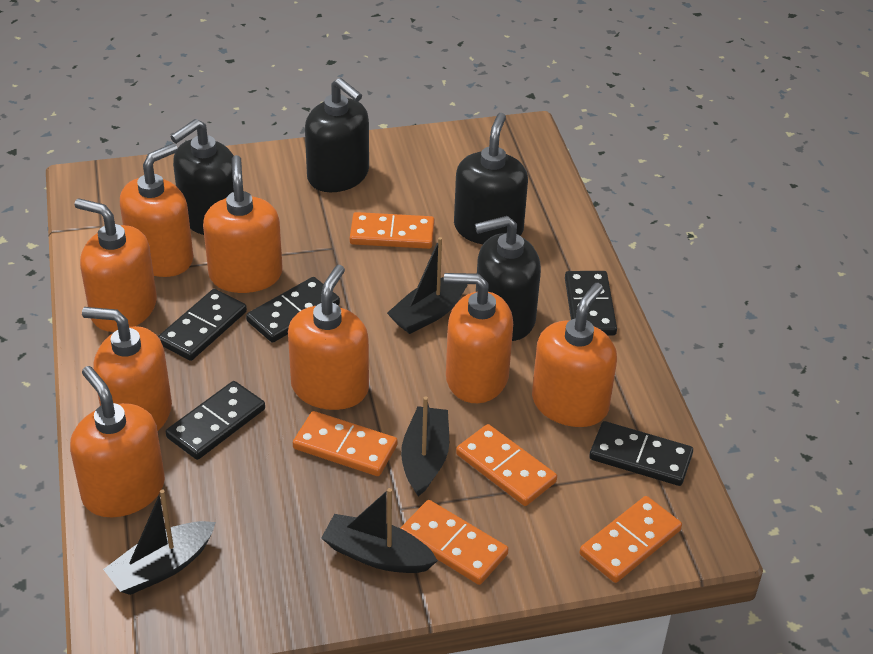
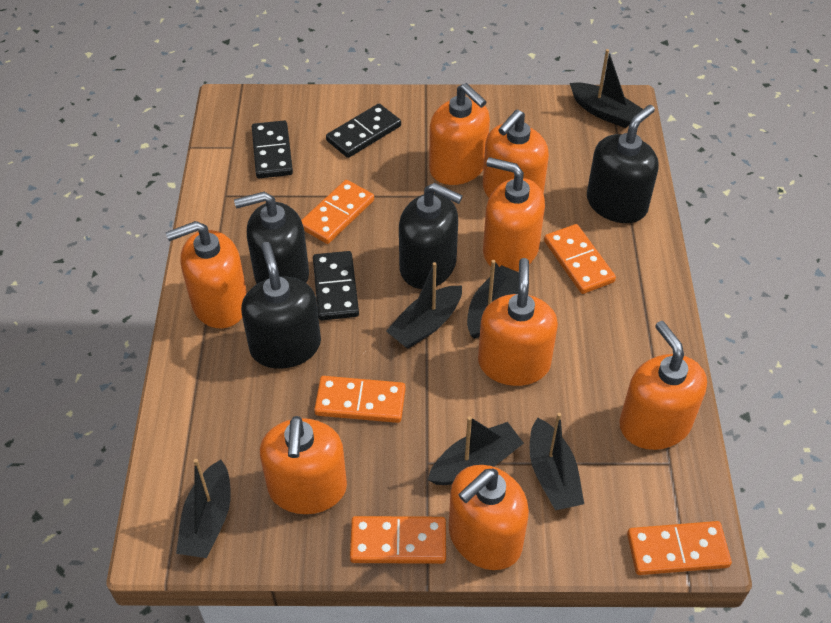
black boat: [103,489,216,595] [321,488,438,573] [387,237,468,334] [401,396,449,496] = 4 -> [176,459,231,558] [386,262,462,349] [428,416,524,485] [467,260,519,339] [530,413,584,511] [570,49,643,128] = 6
black domino: [158,289,247,361] [166,381,265,460] [246,277,340,343] [565,271,617,336] [589,421,693,486] = 5 -> [252,120,293,178] [313,251,359,320] [326,104,401,158] = 3

